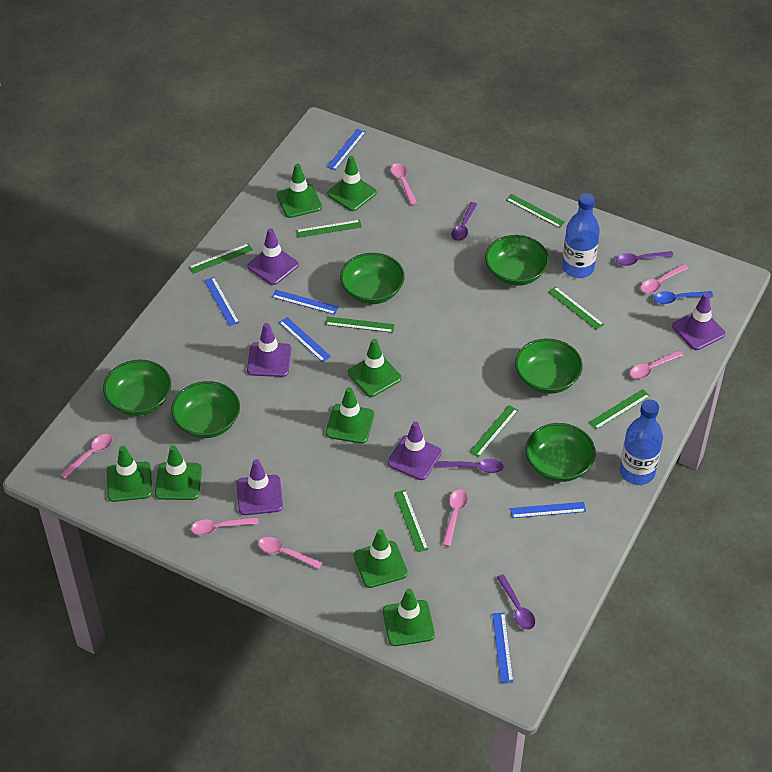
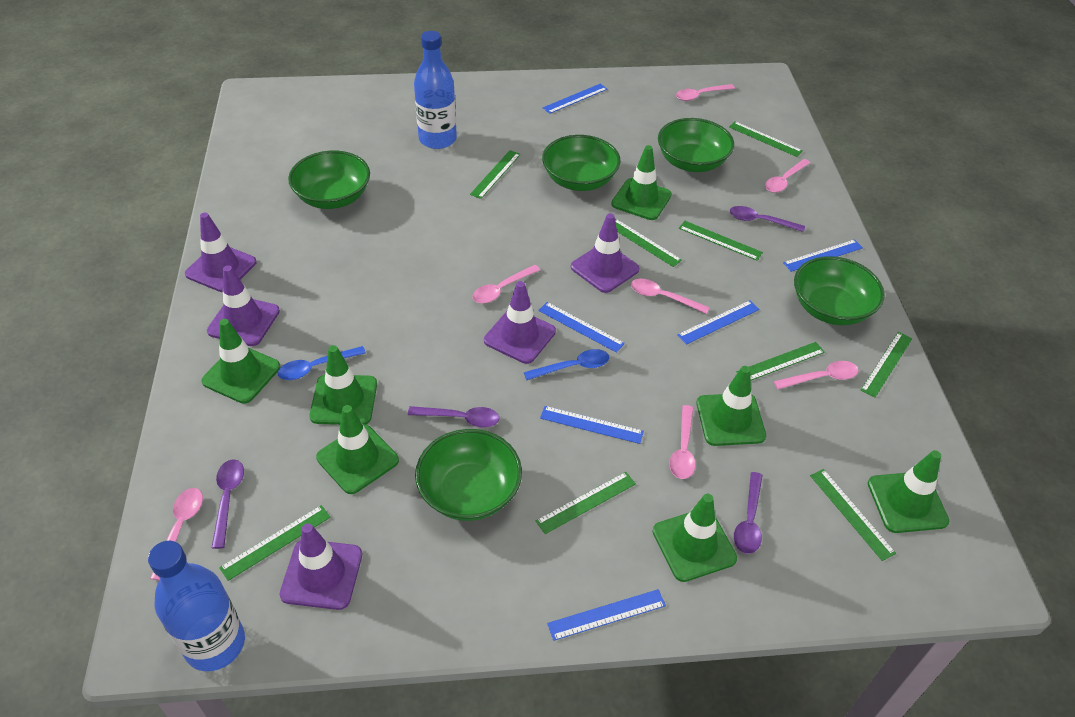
blue spoon: [654,291,713,304] = 1 -> [278,346,366,380] [524,349,609,380] = 2
green bowl: [103,360,171,416] [171,381,240,438] [340,253,405,304] [485,235,549,286] [515,338,583,394] [526,423,596,482] = 6 -> [288,150,370,209] [415,429,522,521] [542,135,621,191] [658,118,734,172] [794,256,885,325] = 5
green ruler: [189,243,253,274] [296,220,362,238] [325,316,395,333] [395,490,428,552] [469,405,518,457] [506,194,565,228] [548,286,604,330] [589,389,650,430] = 8 -> [219,505,331,581] [470,150,521,199] [536,472,636,534] [615,219,682,267] [679,221,763,261] [729,121,803,157] [736,342,825,380] [810,469,896,561] [860,332,912,398] = 9
green traffic cone: [107,446,152,502] [155,445,202,500] [277,164,322,218] [326,387,374,444] [327,156,377,211] [348,339,401,397] [354,529,408,588] [383,588,435,646] = 8 -> [201,319,280,404] [309,345,377,425] [316,405,399,494] [611,145,672,220] [653,494,737,582] [696,366,766,446] [868,450,949,533] = 7

